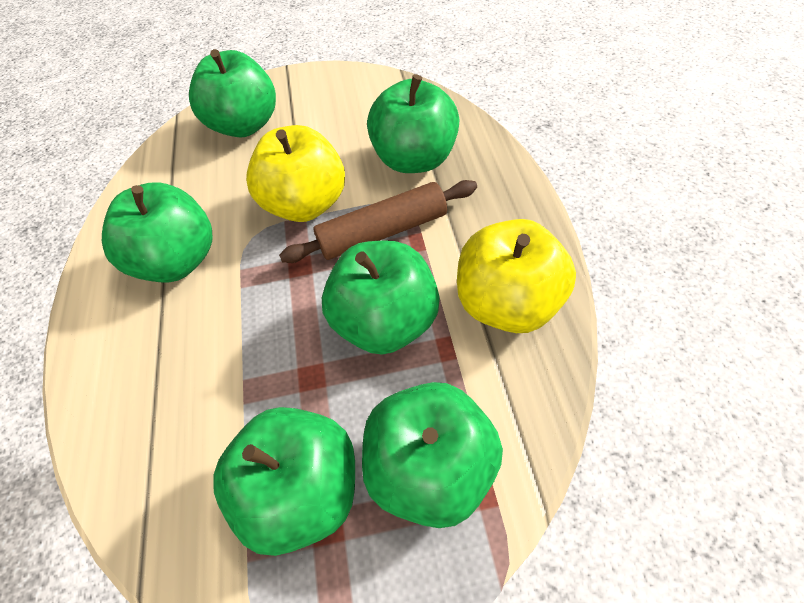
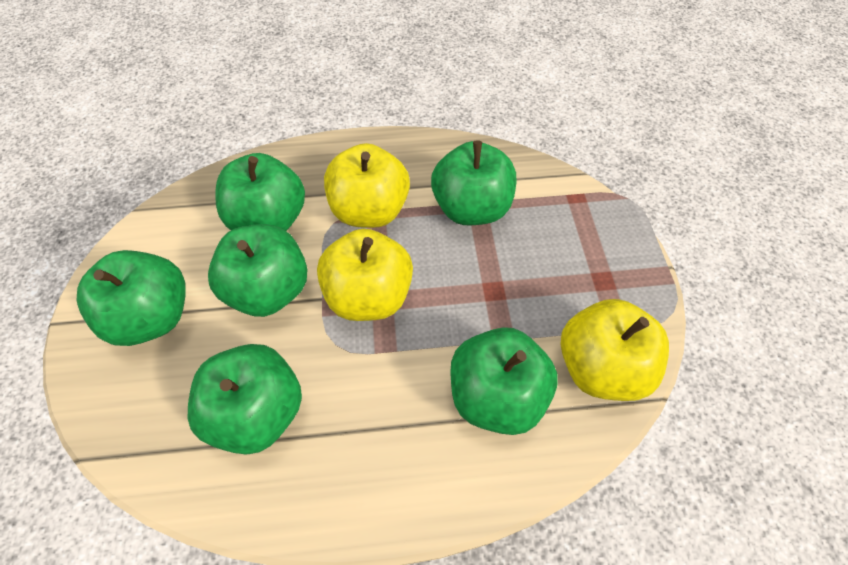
brown rolling pin: [279,180,477,263] = 1 -> none = 0
yellow apple: [246,125,345,222] [457,219,576,333] = 2 -> [317,229,413,321] [324,143,410,228] [561,299,669,401] = 3

